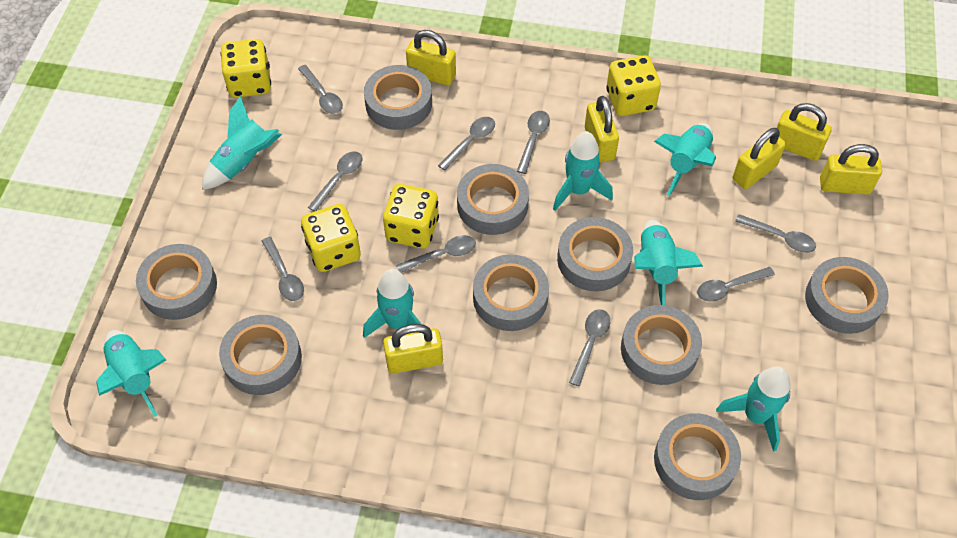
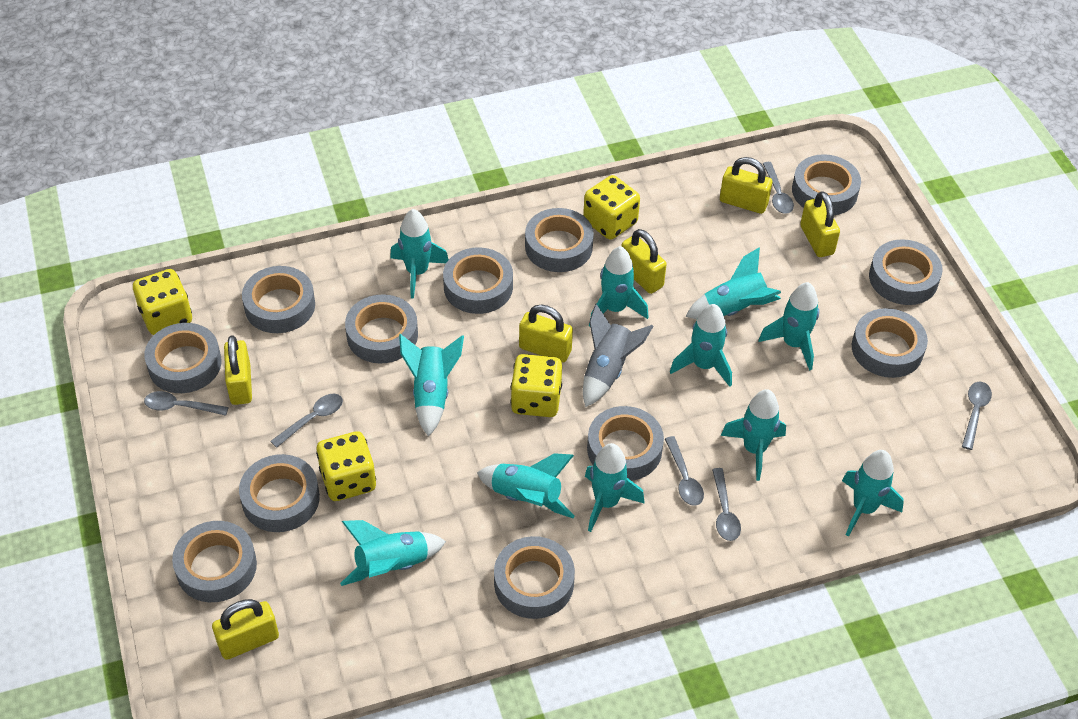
grey rocket: none = 0 -> [583,304,654,407] = 1
grey spoon: [262,237,304,301] [298,65,343,114] [308,151,362,212] [396,235,476,272] [438,117,495,171] [517,111,550,174] [569,309,610,386] [697,267,775,302] [735,214,816,253] = 9 -> [144,391,228,416] [271,394,343,448] [665,436,704,506] [712,468,741,541] [762,162,794,214] [962,382,992,450] = 6
grey tape: [136,244,217,320] [219,315,302,395] [364,65,432,130] [457,164,529,235] [473,254,549,331] [557,217,633,291] [621,305,702,385] [654,413,741,500] [805,257,889,334] = 9 -> [144,323,222,393] [172,521,257,602] [239,454,320,532] [242,266,315,333] [345,294,418,363] [443,247,513,314] [494,536,575,619] [525,208,594,272] [587,406,664,481] [792,154,861,215] [852,308,928,378] [869,239,943,305] = 12
turquoise rocket: [96,330,166,417] [202,96,282,190] [363,269,421,338] [553,131,613,211] [634,220,703,306] [654,123,716,196] [716,366,791,452] = 7 -> [340,520,446,586] [390,209,449,299] [399,334,464,437] [477,453,575,518] [585,443,645,532] [589,246,649,327] [670,304,732,387] [685,247,781,319] [721,389,786,481] [758,282,819,371] [842,450,904,537] = 11

